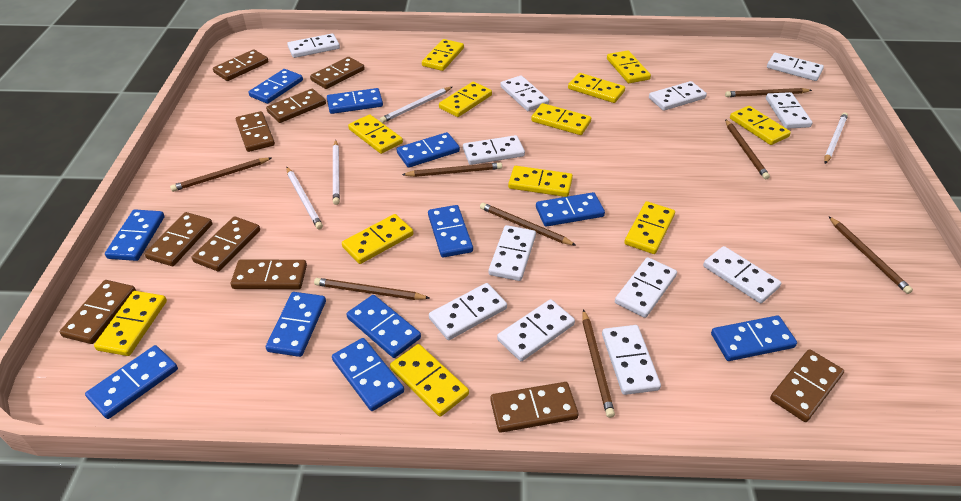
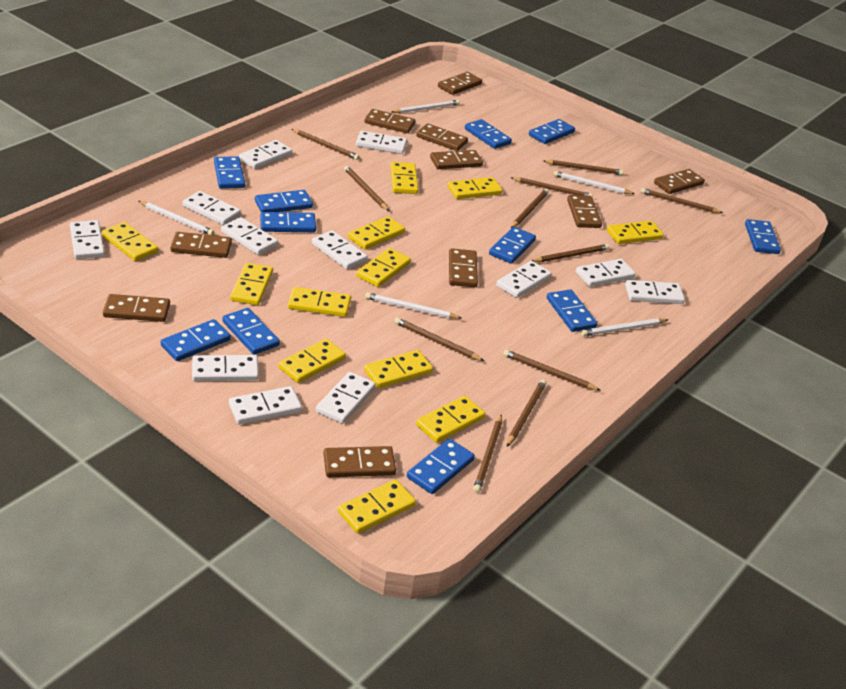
brown pencil: [170,158,271,192] [314,278,430,300] [402,162,502,177] [480,203,577,246] [582,309,615,418] [725,88,812,97] [725,119,770,179] [829,216,913,294] = 8 -> [291,129,359,160] [344,166,389,211] [394,317,484,361] [473,414,502,493] [503,349,601,391] [507,380,546,447] [510,177,593,198] [511,189,549,228] [532,244,609,262] [543,160,624,175] [641,188,723,213] = 11
white pencil: [286,167,323,229] [333,140,340,205] [380,87,452,123] [824,112,848,164] = 4 -> [138,201,214,235] [365,292,461,319] [392,100,460,113] [553,171,635,194] [581,318,668,336] = 5

